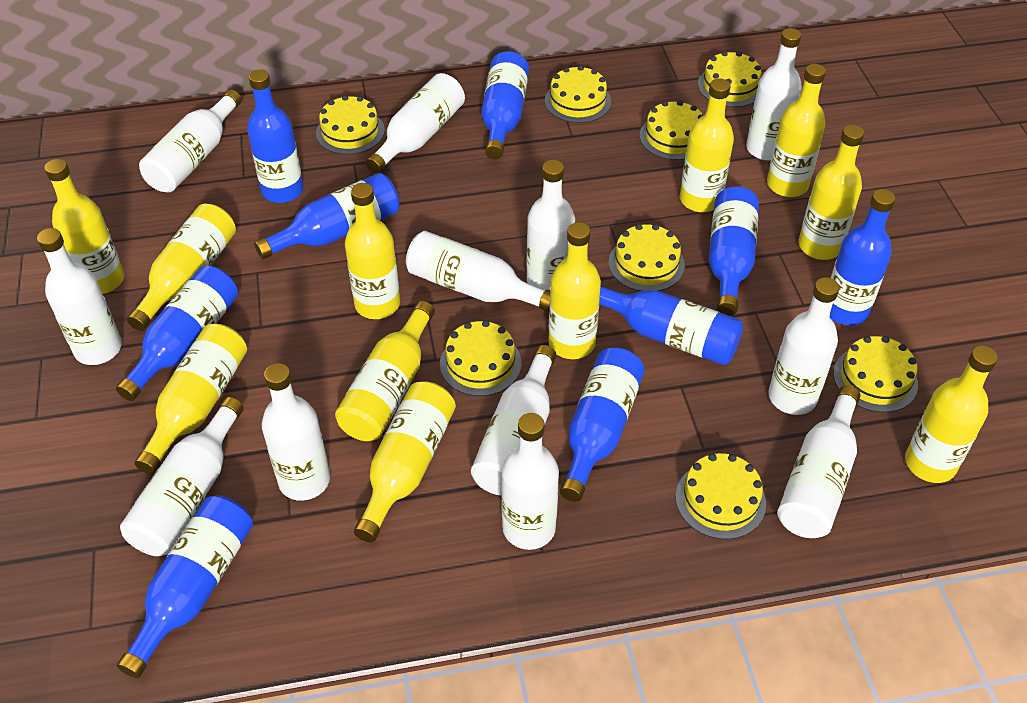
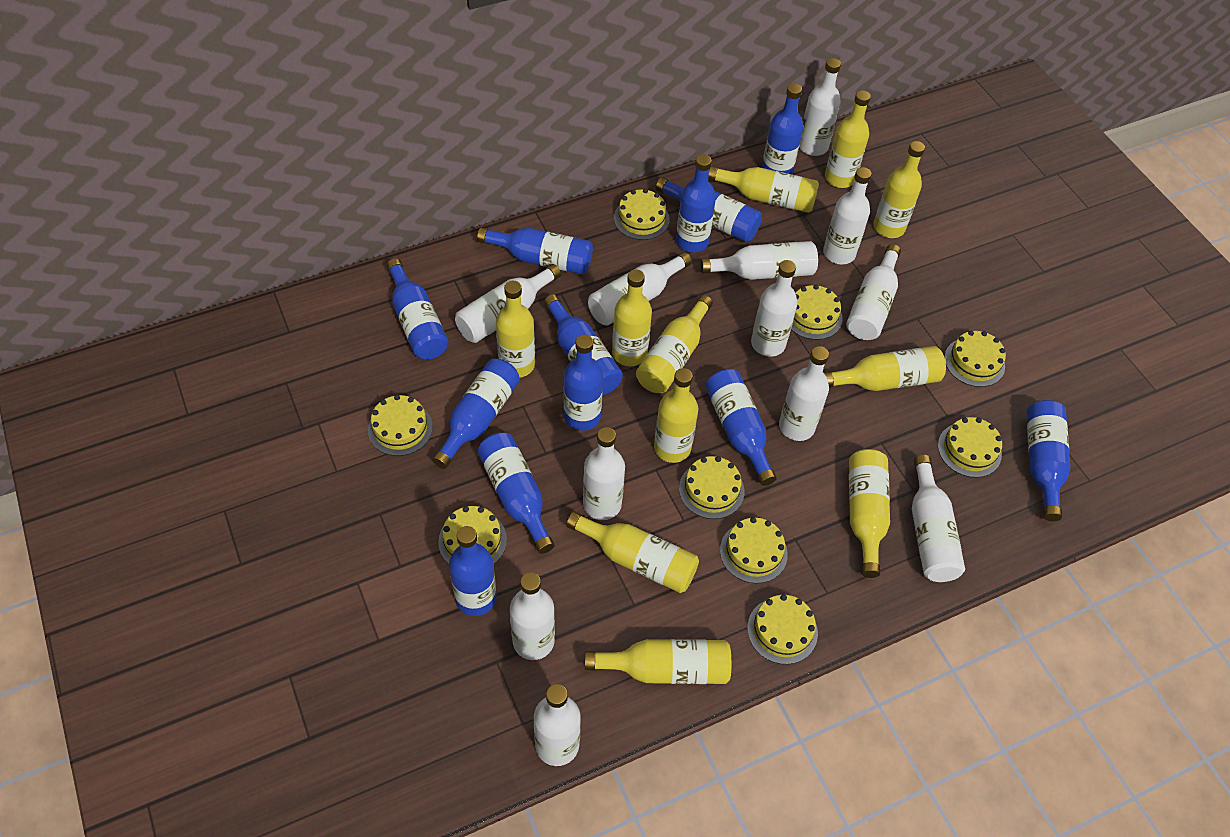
blue bottle: [116,266,238,401] [117,495,253,678] [247,69,303,203] [254,173,400,259] [481,51,529,159] [560,348,645,502] [599,287,743,365] [709,187,759,316] [830,189,895,326] = 9 -> [387,258,449,359] [432,359,520,469] [449,526,497,616] [477,227,593,275] [477,432,555,554] [544,294,623,395] [564,335,603,430] [655,177,762,242] [676,154,716,253] [705,369,777,486] [762,83,803,174] [1027,400,1070,521] = 12
yellow cake: [316,95,385,155] [440,320,521,396] [545,65,611,123] [609,224,685,291] [640,100,703,160] [676,453,766,539] [698,51,762,107] [833,336,918,412] = 8 -> [368,395,433,456] [438,506,507,565] [614,189,670,240] [679,456,744,519] [720,517,788,583] [747,594,818,664] [791,285,843,340] [938,417,1002,478] [944,331,1006,387] = 9

